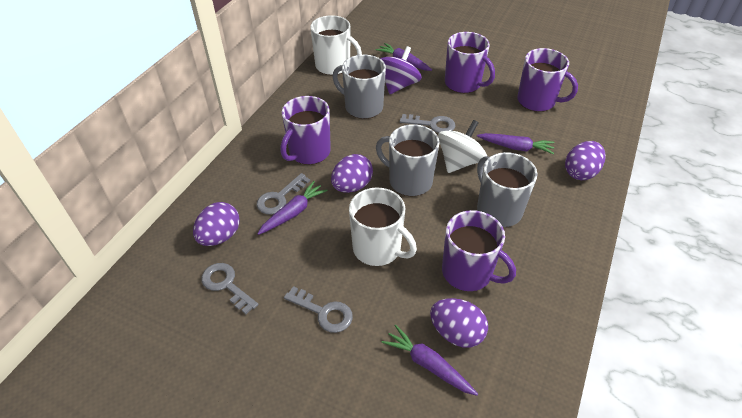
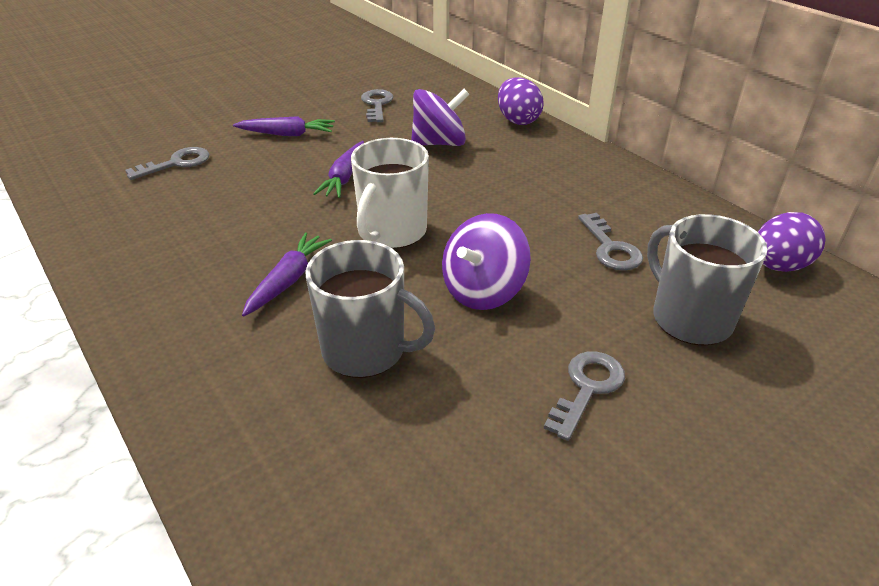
grey mug: [333,55,386,119] [376,124,440,196] [477,152,537,227] = 3 -> [305,240,435,378] [647,214,768,346] = 2
purple carrot: [257,181,328,235] [376,43,432,71] [382,325,478,396] [477,133,555,155] = 4 -> [233,116,335,136] [242,233,332,317] [313,141,364,198] = 3
purple egg: [193,202,240,246] [331,154,373,193] [430,298,488,348] [565,141,605,180] = 4 -> [498,77,544,125] [758,212,825,272] = 2
purple mug: [280,96,331,165] [442,210,516,291] [445,32,495,93] [517,48,578,112] = 4 -> none = 0
purple spinning top: [380,46,422,94] = 1 -> [411,89,470,146] [442,213,531,310] = 2
white mug: [310,15,362,75] [349,187,417,266] = 2 -> [351,138,429,249] = 1
white spinning top: [438,120,487,173] = 1 -> none = 0

